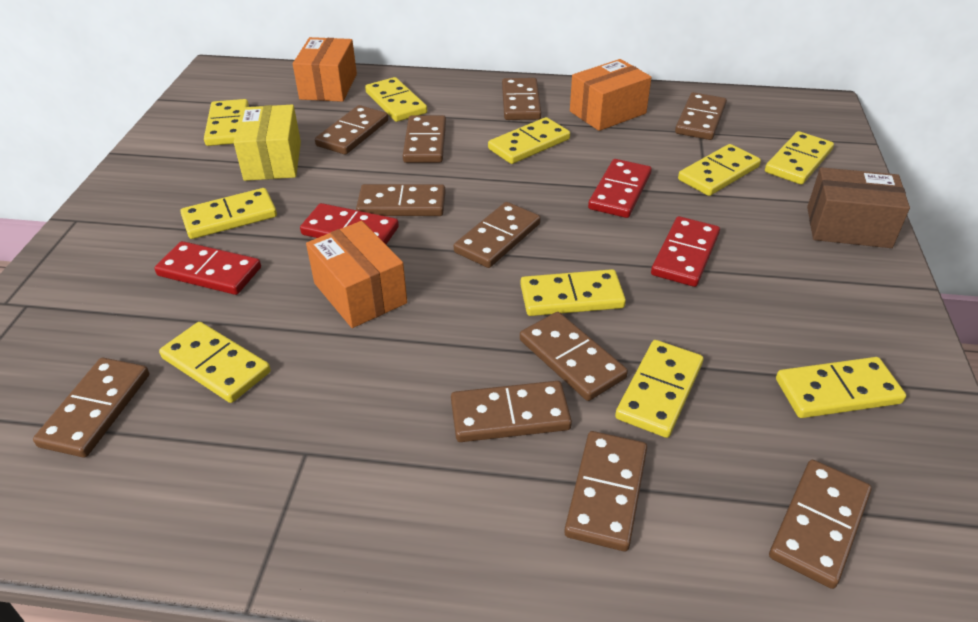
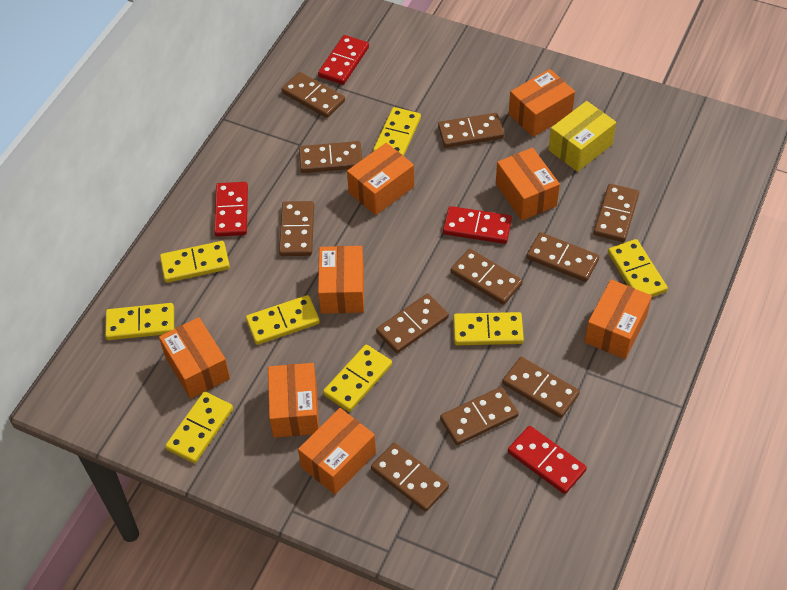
brown box: [807,167,910,248] = 1 -> none = 0
orange box: [293,37,357,102] [306,221,407,328] [570,59,652,131] = 3 -> [159,317,230,399] [268,363,319,438] [298,408,376,495] [318,246,364,314] [347,143,414,215] [496,148,560,220] [509,69,575,137] [584,279,652,359] = 8
yellow domino: [159,322,271,403] [180,188,277,239] [204,99,249,146] [365,77,427,122] [488,117,570,164] [520,269,626,316] [615,340,703,438] [678,144,761,196] [765,131,834,185] [776,357,906,418] = 10 -> [105,303,174,340] [160,241,230,283] [165,392,233,463] [246,295,320,345] [323,345,392,412] [373,107,421,156] [453,312,524,345] [608,239,668,297] = 8

